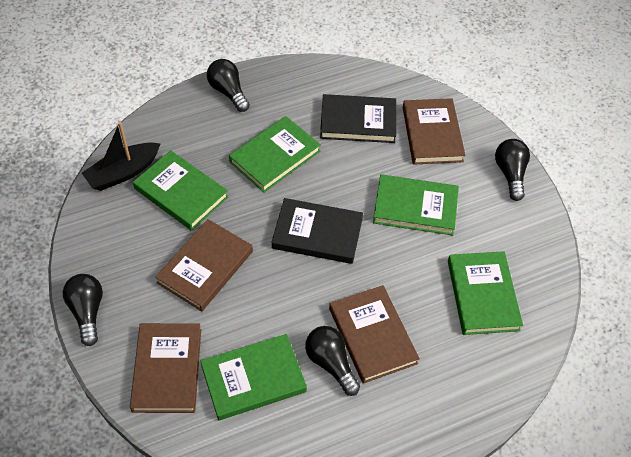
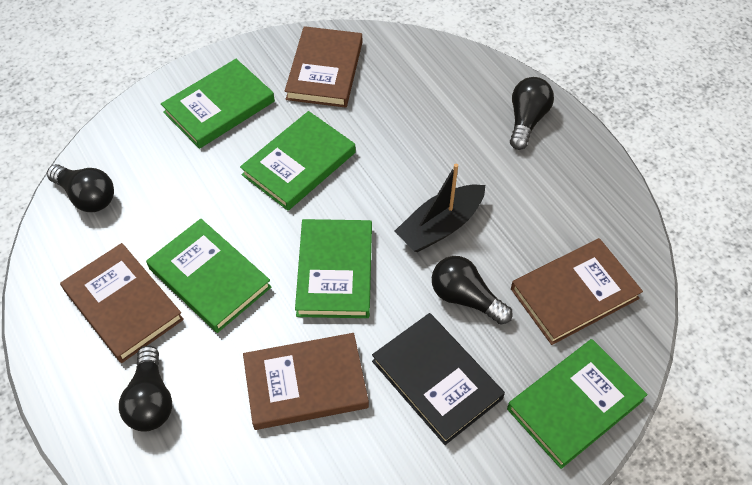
black book: [272,198,363,264] [320,94,396,143] = 2 -> [372,313,505,445] = 1

